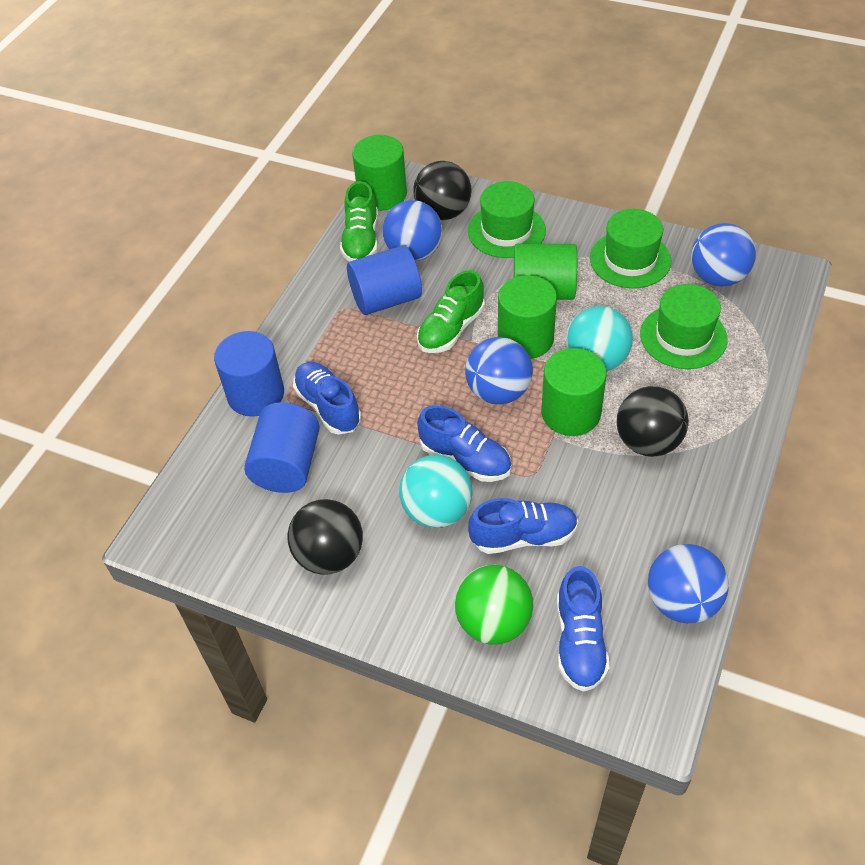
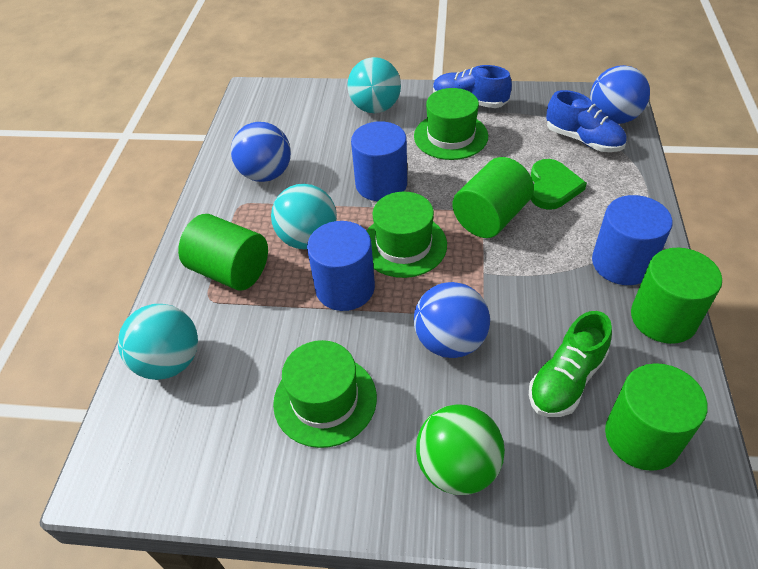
black ball: [287,499,363,575] [413,161,471,220] [617,386,689,457] = 3 -> none = 0
blue ball: [382,200,442,261] [465,337,533,404] [648,544,729,623] [691,223,756,287] = 4 -> [231,122,291,182] [414,282,490,358] [590,65,650,124] = 3
blue shoe: [293,362,361,434] [417,405,512,482] [468,498,578,554] [557,566,610,692] = 4 -> [433,65,512,108] [546,90,627,152] = 2
green heart: none = 0 -> [531,159,587,210] = 1
green shoe: [340,181,378,262] [417,270,485,353] = 2 -> [529,311,612,417] = 1
turquoise ball: [399,455,472,528] [566,306,633,372] = 2 -> [118,304,198,380] [271,184,337,249] [347,57,401,113] = 3

